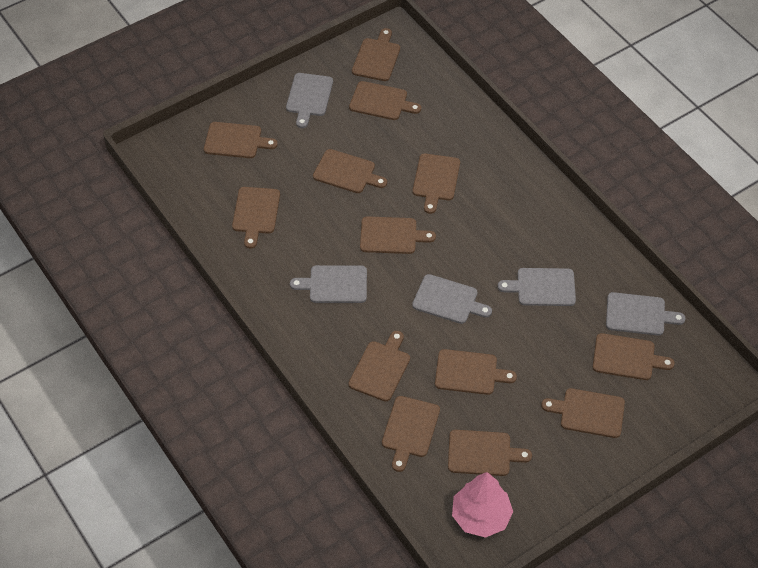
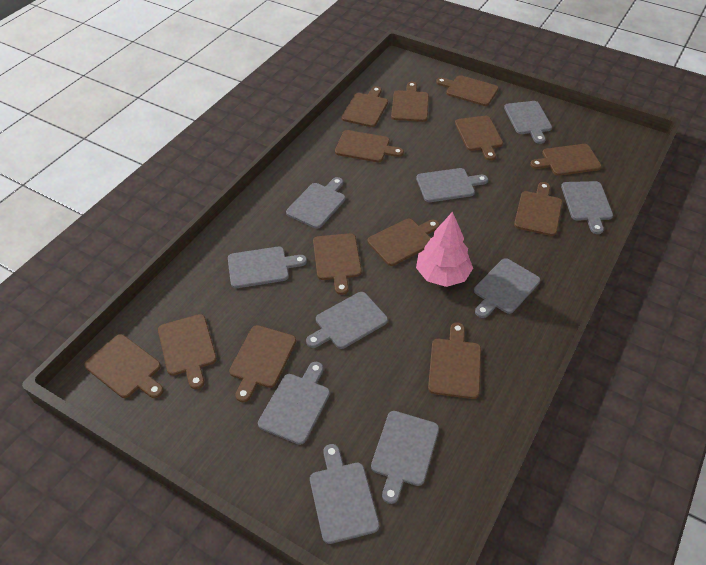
grey cutting board: [286,73,333,128] [290,265,367,303] [412,274,492,324] [498,268,576,306] [606,292,686,336] = 5 -> [228,247,307,288] [258,362,330,445] [286,177,345,229] [306,292,388,349] [310,444,379,544] [371,411,439,504] [416,168,488,202] [474,258,540,318] [504,101,552,144] [561,181,613,234] = 10

